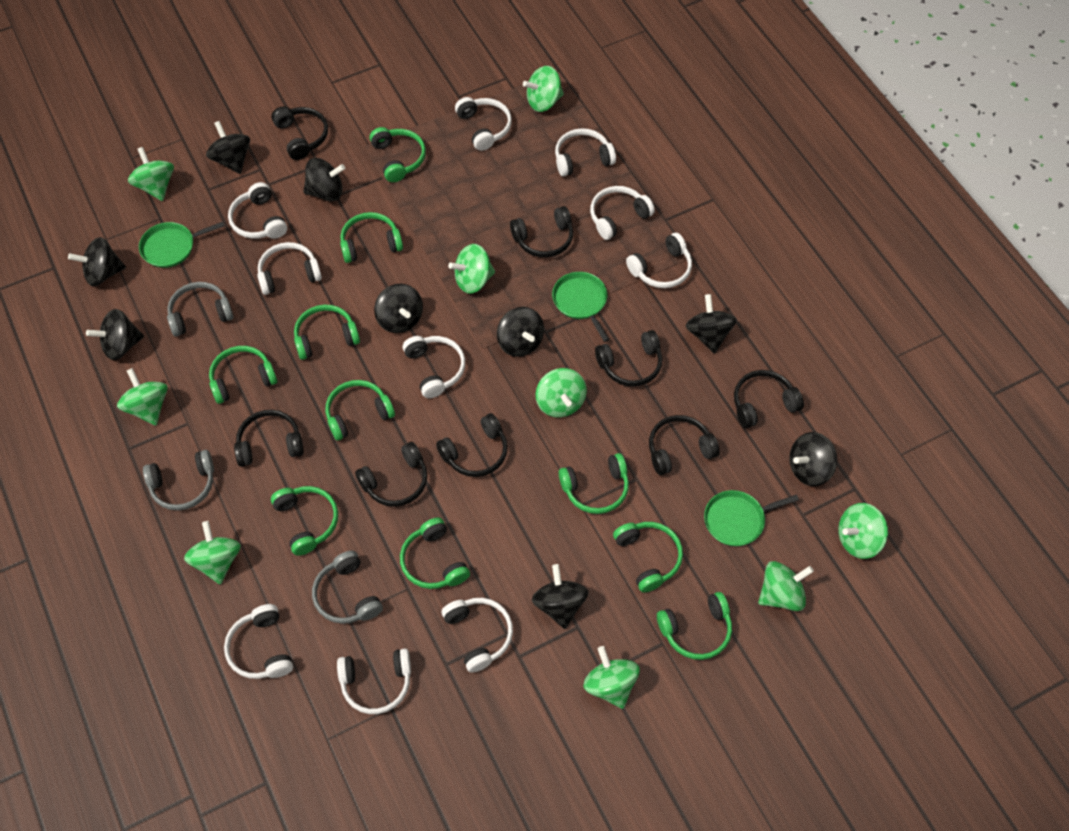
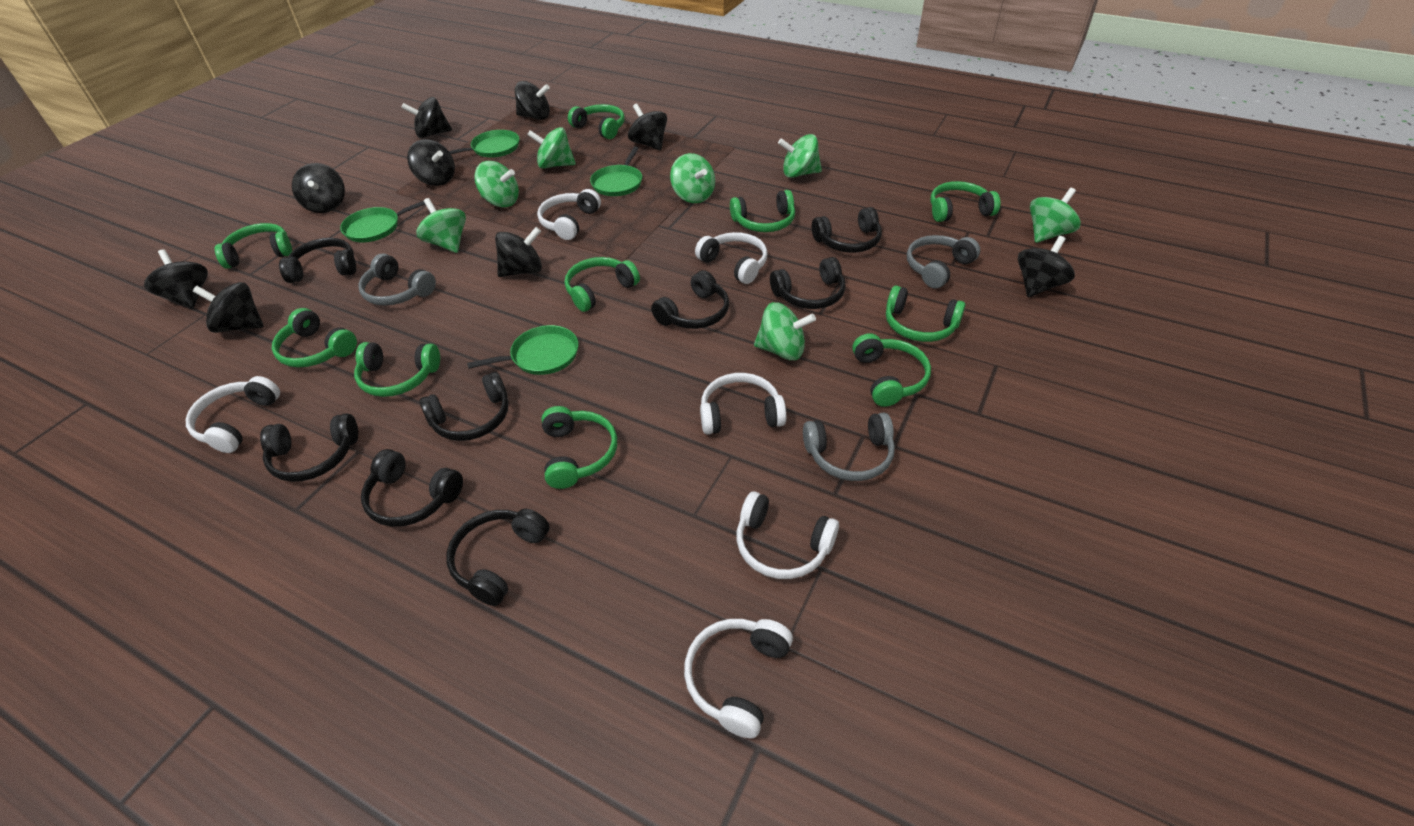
green pan: [139,222,224,268] [552,272,609,342] [704,490,799,546] = 3 -> [340,201,426,242] [449,130,520,158] [467,325,578,375] [590,146,642,196] = 4
green spinning top: [117,368,168,425] [128,147,174,201] [184,521,241,584] [448,244,495,294] [523,66,564,112] [536,368,587,418] [584,646,640,709] [758,561,814,611] [838,503,888,559] = 9 -> [416,198,466,253] [474,161,519,207] [527,127,576,169] [670,153,715,203] [754,302,816,360] [778,134,822,178] [1030,188,1081,243] = 7
white headphones: [224,604,293,679] [228,182,287,239] [257,242,322,295] [337,649,411,714] [403,336,465,398] [442,598,513,673] [455,97,512,151] [555,128,616,177] [590,186,655,240] [626,233,692,288] = 10 -> [186,376,280,453] [537,189,601,240] [684,619,793,738] [695,232,767,284] [700,373,786,435] [736,491,839,579] = 6

